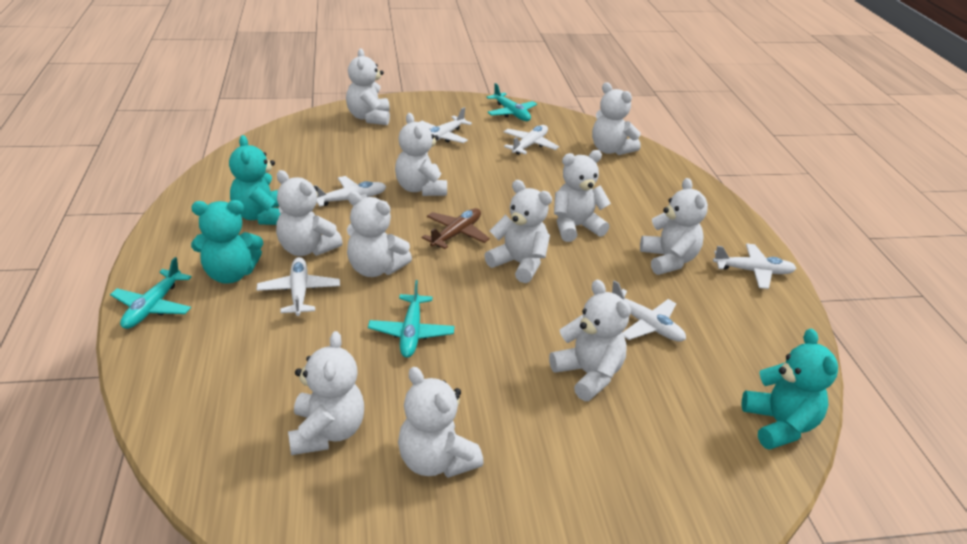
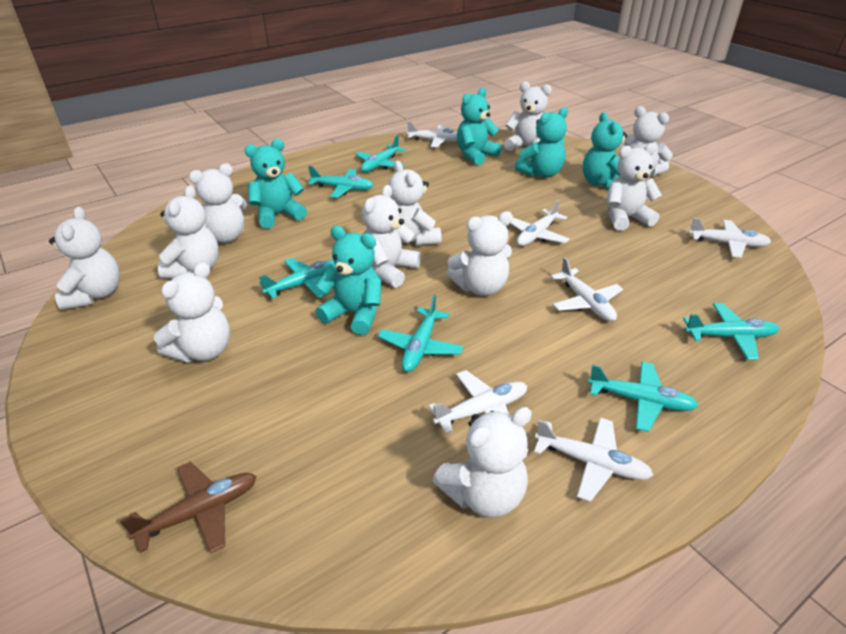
turquoise plane: [110,257,191,329] [368,280,454,358] [486,83,537,121] = 3 -> [259,258,335,298] [308,166,374,198] [355,135,406,172] [378,295,463,372] [588,361,699,432] [683,303,779,360] = 6
turquoise teddy bear: [191,200,263,284] [229,135,281,225] [741,329,838,450] = 3 -> [245,139,307,229] [316,226,381,335] [457,88,502,165] [515,107,568,177] [583,112,627,189] = 5

